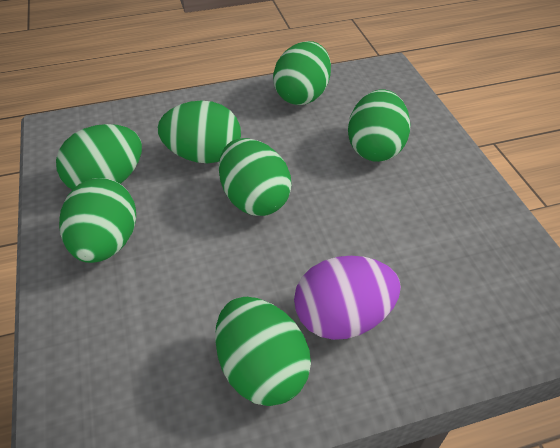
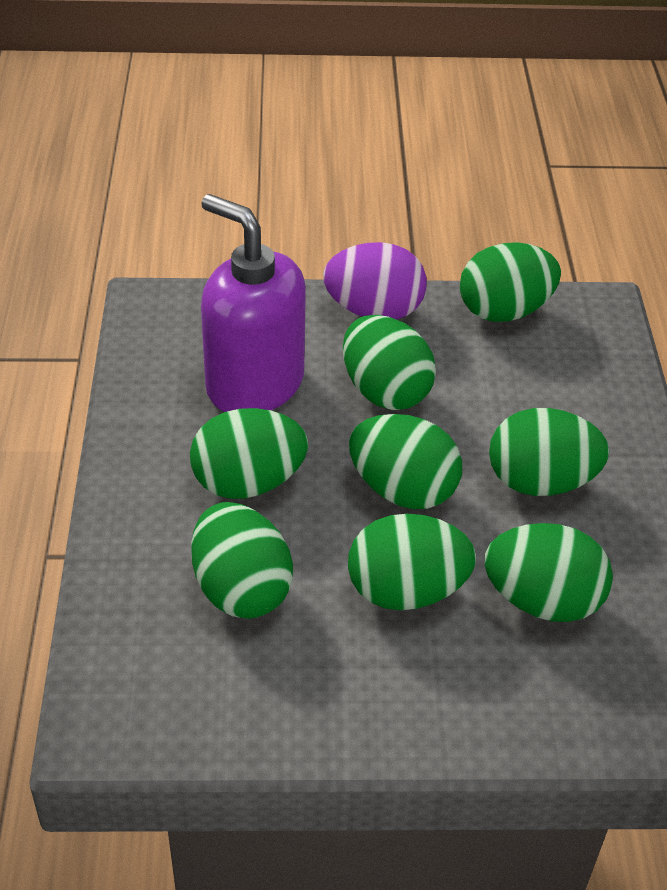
green egg: [56,124,142,190] [59,178,136,263] [158,100,241,163] [215,297,311,406] [219,138,291,216] [273,41,331,105] [348,90,411,162] = 7 -> [190,408,308,499] [191,502,293,619] [343,315,436,410] [348,514,476,610] [349,414,462,509] [460,242,561,322] [484,523,613,622] [489,408,609,496] = 8
purple soap dispenser: none = 0 -> [201,194,306,412] = 1

